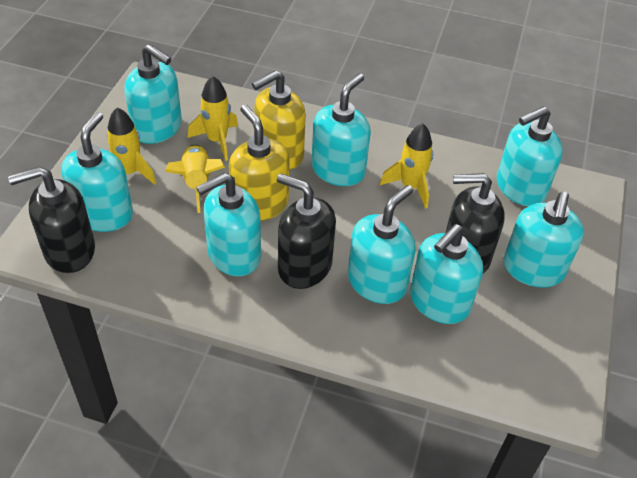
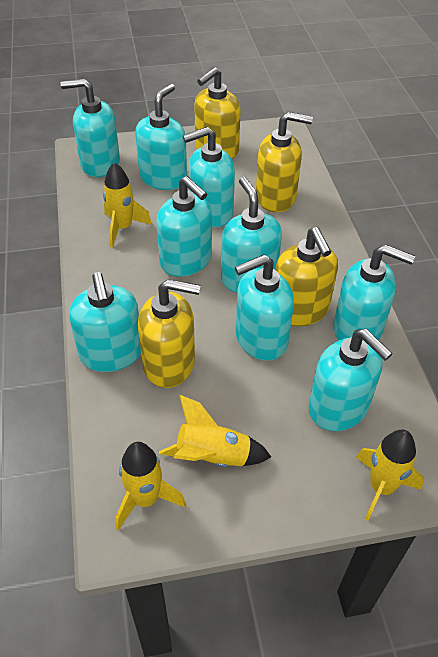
black soap dispenser: [8,167,95,273] [277,173,336,289] [445,173,505,274] = 3 -> none = 0
turquoise soap dispenser: [61,112,133,232] [124,44,182,144] [196,173,261,276] [311,73,371,186] [348,185,416,304] [410,224,483,324] [497,106,563,206] [504,192,584,288] = 8 -> [61,78,120,177] [69,272,141,372] [135,84,187,190] [156,176,212,277] [183,127,235,227] [221,177,282,293] [235,254,294,361] [308,329,393,431] [333,244,415,341] = 9
yellow soap dispenser: [229,105,290,221] [252,70,306,170] = 2 -> [138,279,201,388] [194,67,241,159] [256,112,313,212] [275,227,338,326] = 4

